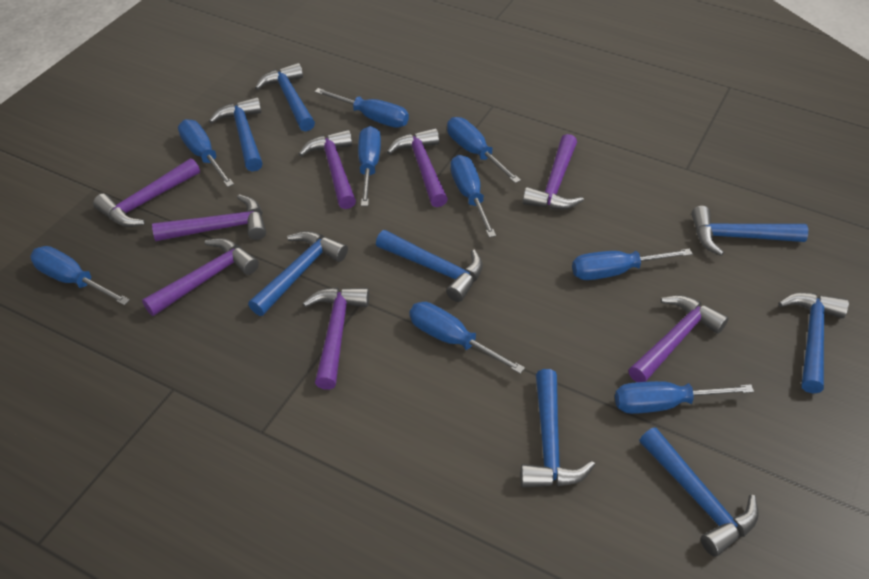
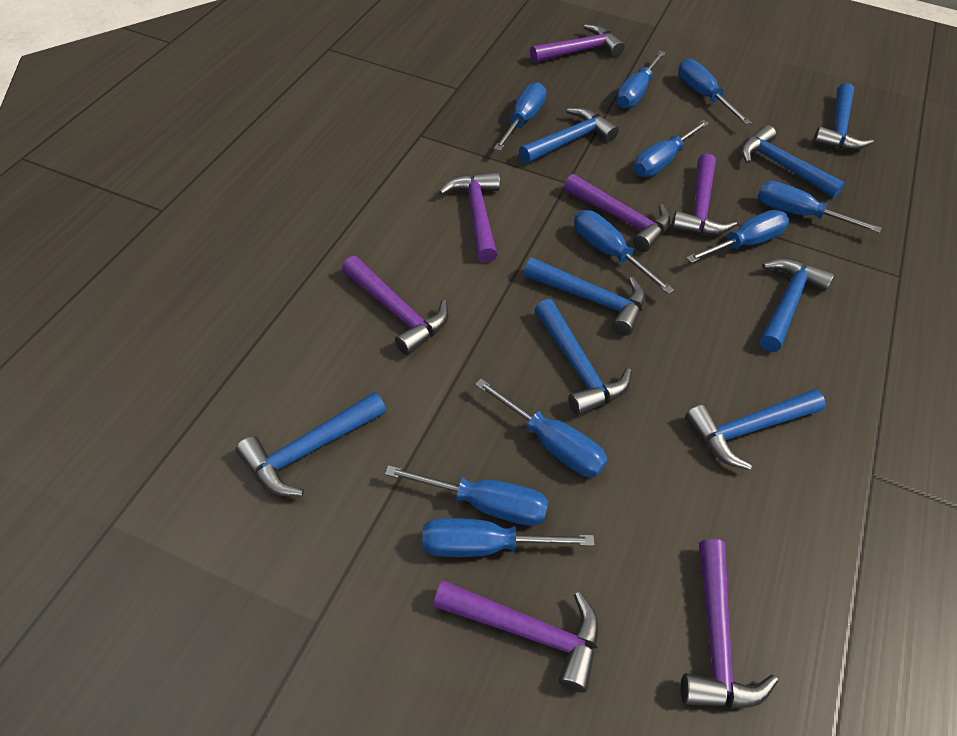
blue screwdriver: [30,246,130,305] [178,119,234,187] [314,88,409,128] [358,126,381,206] [409,302,525,374] [447,117,521,183] [450,155,496,237] [572,248,693,280] [615,381,754,414] = 9 -> [385,465,548,526] [422,518,594,557] [475,379,607,477] [494,82,546,151] [574,210,674,294] [616,51,666,109] [634,120,709,177] [678,59,751,125] [686,210,789,263] [758,181,881,233] = 10
purple hammer: [93,158,200,227] [142,238,259,316] [152,194,266,241] [299,130,356,209] [302,287,369,390] [387,128,448,207] [522,134,584,210] [628,295,729,382] = 8 -> [342,256,449,355] [433,580,599,693] [439,172,500,263] [530,24,625,63] [564,174,671,252] [671,153,737,235] [681,539,778,709] = 7

